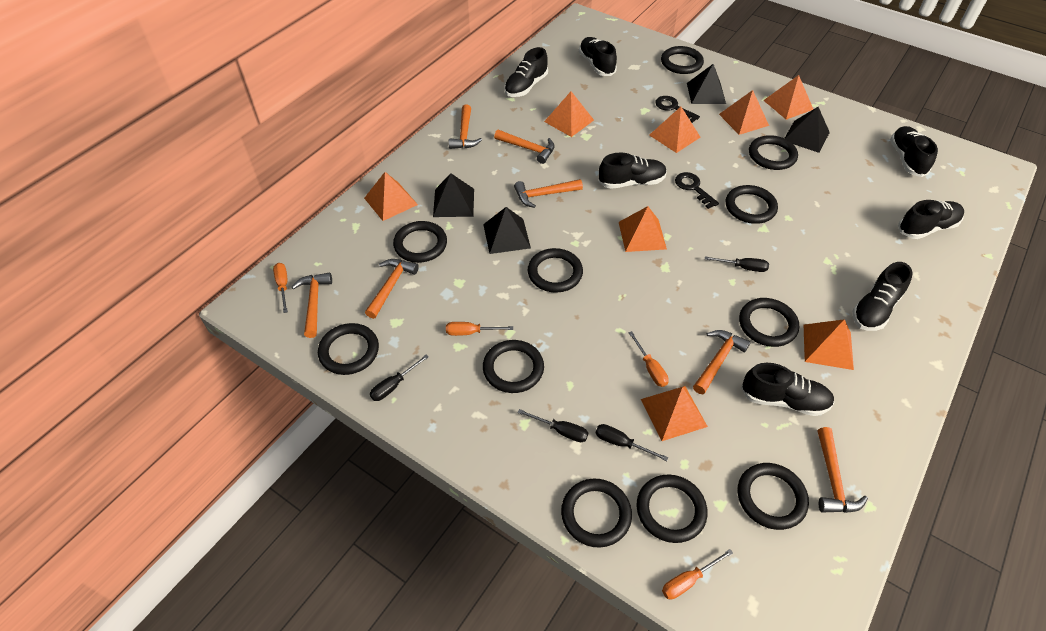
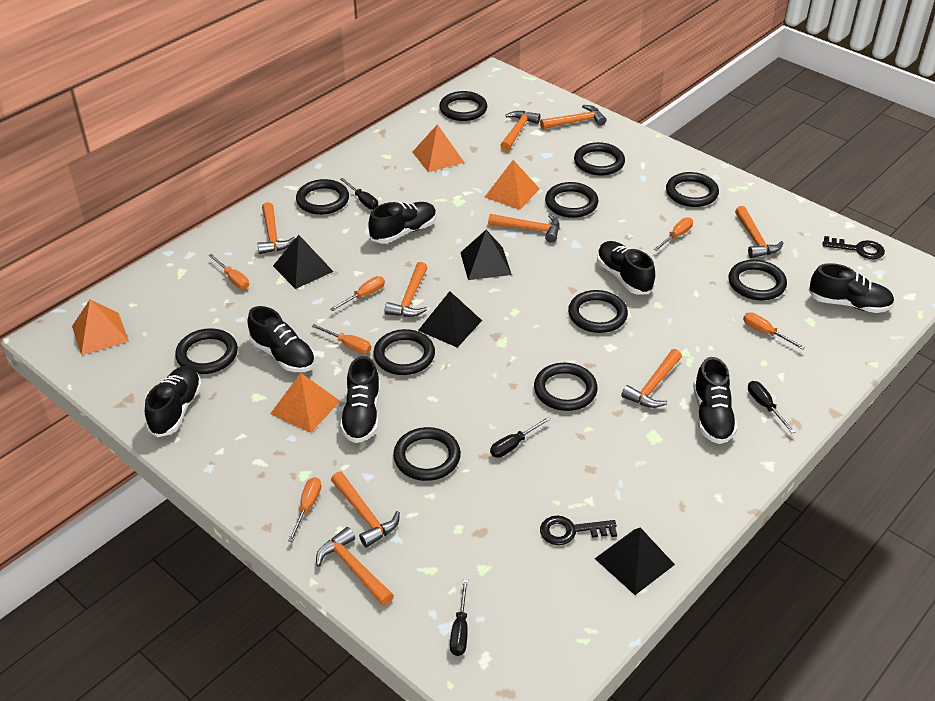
orange hammer: [291,273,332,338] [365,259,419,319] [449,104,482,149] [494,130,555,164] [514,179,583,208] [693,330,751,394] [818,427,868,513] = 7 -> [257,202,295,254] [316,527,394,606] [331,472,400,548] [385,262,428,317] [488,214,559,243] [500,111,540,151] [540,105,606,129] [621,349,682,408] [735,206,783,258] = 9
orange pyramid: [364,172,418,221] [544,91,594,137] [619,206,667,252] [641,386,708,441] [649,107,700,153] [719,90,769,135] [763,75,813,120] [804,319,854,370] = 8 -> [72,299,129,355] [270,373,340,433] [413,124,464,172] [485,160,540,210] = 4
orange screwdriver: [273,263,288,313] [446,322,513,336] [628,331,669,387] [662,549,733,600] = 4 -> [209,254,249,289] [288,477,321,542] [311,324,371,354] [331,276,385,311] [654,217,693,251] [743,312,805,350] = 6

